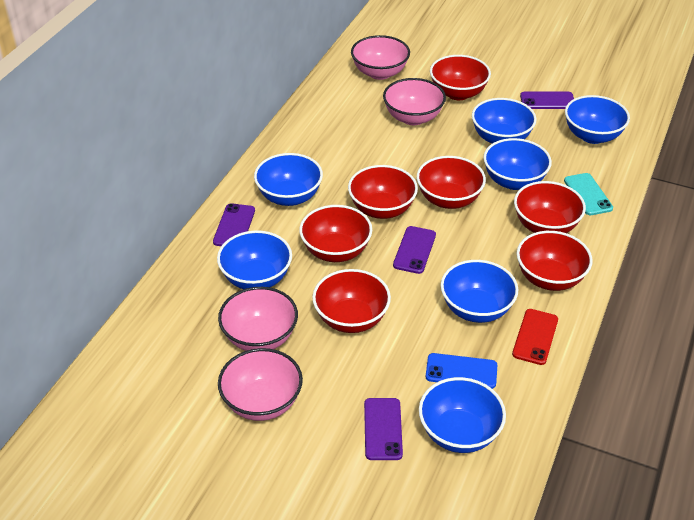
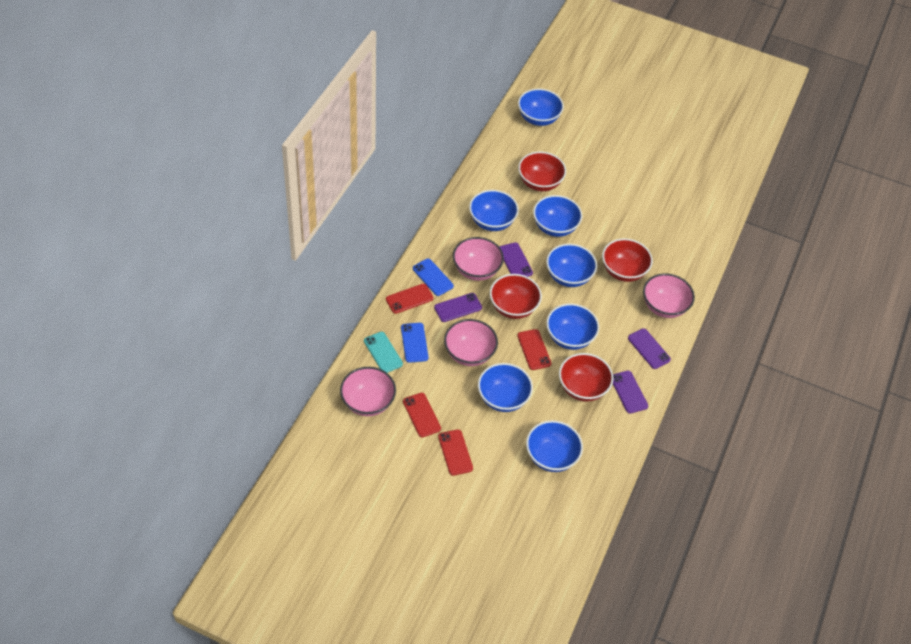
blue phone: [426,353,497,389] = 1 -> [401,323,429,363] [413,259,454,296] = 2
red bowl: [299,205,372,262] [312,269,391,333] [348,165,418,219] [417,156,486,209] [430,55,491,100] [514,181,586,233] [517,231,593,291] = 7 -> [490,274,542,319] [518,152,566,191] [559,353,613,401] [602,238,653,282] = 4
red phone: [512,309,558,365] = 1 -> [386,284,434,314] [403,393,441,437] [438,429,473,476] [517,329,551,370] = 4

